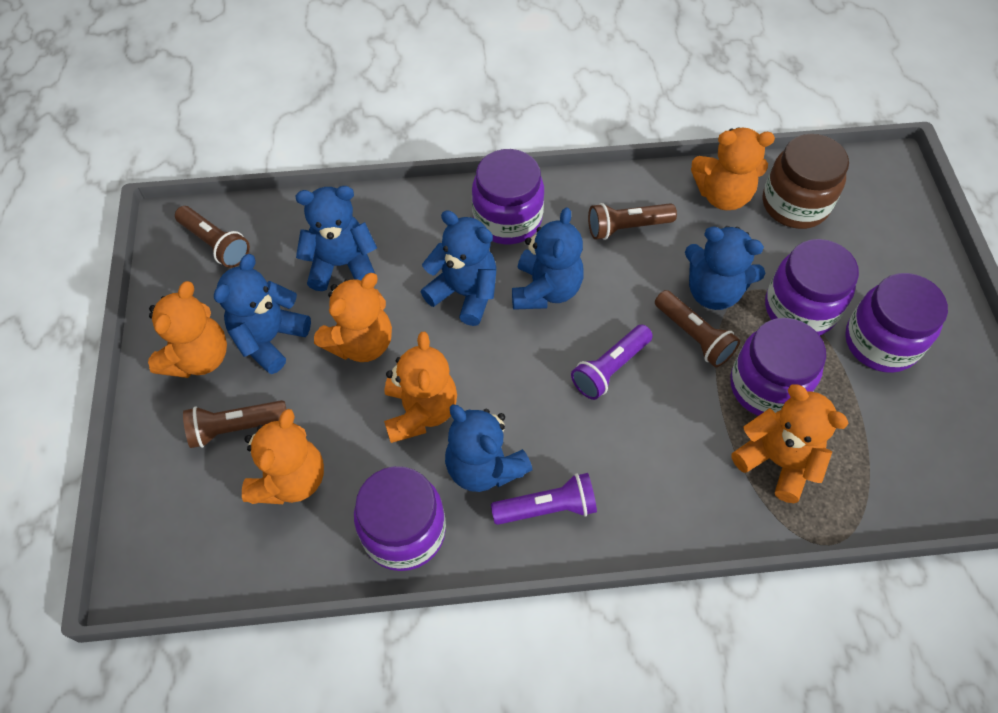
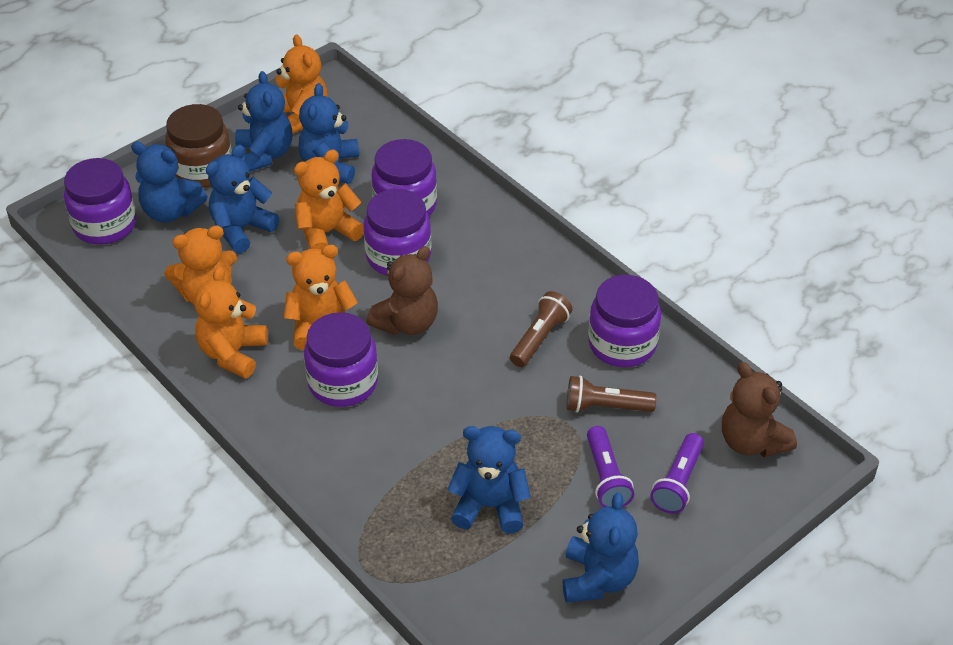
brown flashlight: [175,206,250,268] [183,400,287,448] [588,203,677,240] [655,290,740,367] = 4 -> [510,291,573,367] [567,376,657,413] = 2
brown teddy bear: none = 0 -> [366,246,438,335] [722,362,797,457] = 2
orange teddy bear: [148,281,227,378] [242,409,324,504] [314,273,392,362] [384,332,457,443] [691,127,775,210] [732,384,849,503] = 6 -> [164,226,237,304] [194,267,268,379] [276,34,328,134] [284,245,358,350] [294,150,364,250] = 5

